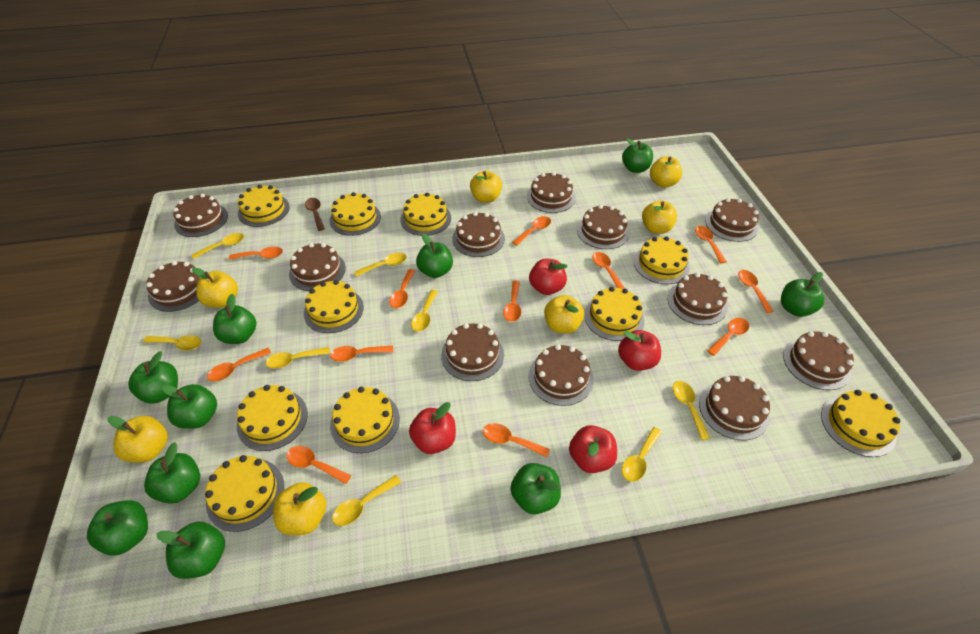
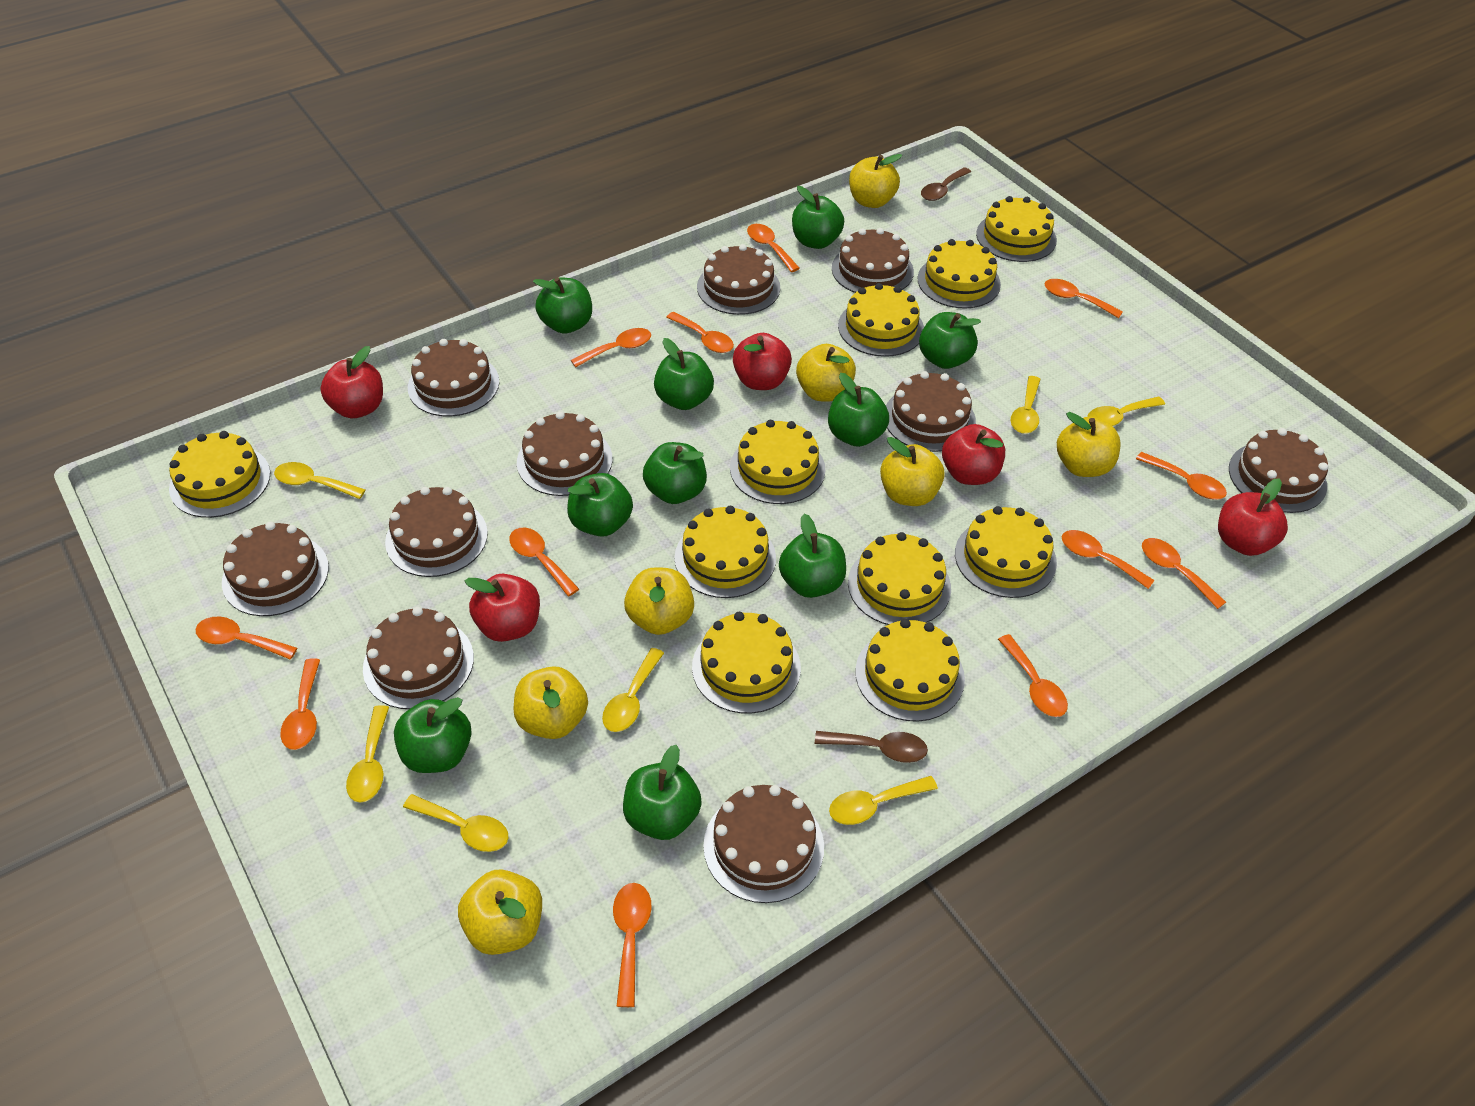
brown cake: [146,261,200,312] [173,194,228,237] [289,243,346,291] [441,323,504,381] [452,212,505,257] [527,172,576,213] [528,344,594,406] [577,205,629,249] [668,273,728,325] [699,376,770,441] [705,198,759,242] [783,331,854,390] = 12 -> [222,522,329,616] [363,607,474,709] [385,487,488,577] [408,339,499,417] [517,411,613,496] [697,244,780,315] [703,785,824,903] [832,228,914,293] [886,371,976,452] [1229,428,1328,513] = 10
brown spoon: [305,198,325,231] = 1 -> [815,731,928,763] [921,167,971,201] = 2
red apple: [409,402,456,454] [529,259,568,295] [569,425,617,473] [618,330,661,371] = 4 -> [320,346,383,418] [465,574,540,642] [733,333,792,390] [942,424,1005,485] [1218,478,1288,556] = 5
yellow spoon: [143,335,201,351] [192,233,244,259] [265,347,330,369] [332,475,401,526] [354,253,407,277] [411,290,438,331] [622,427,662,482] [673,381,710,440] = 8 -> [274,462,366,499] [346,705,389,803] [403,794,508,852] [602,648,664,732] [829,776,938,825] [1011,376,1041,434] [1087,397,1165,426] = 7

